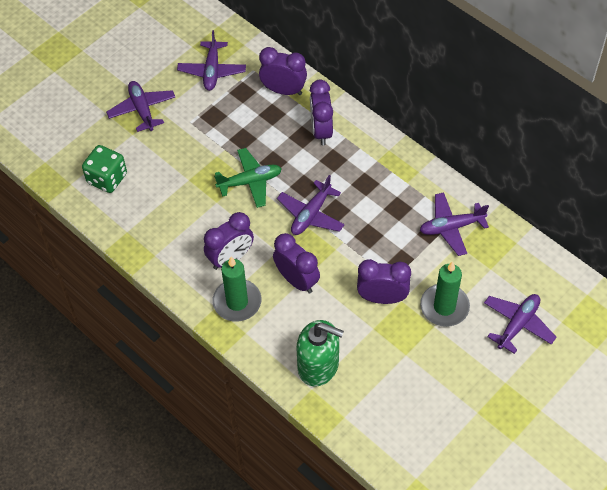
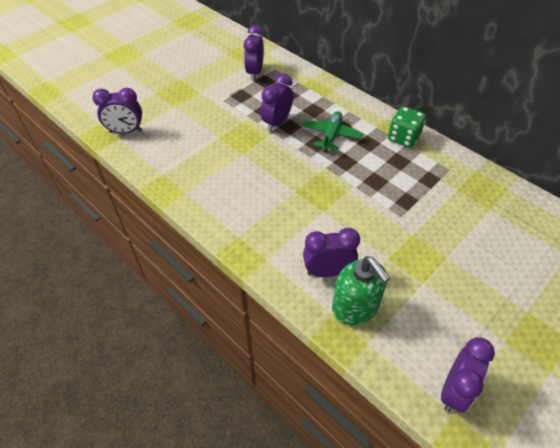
green candle: [212,257,261,322] [420,261,470,327] = 2 -> none = 0
purple plane: [106,81,175,132] [177,30,246,91] [277,175,345,235] [420,192,489,256] [484,294,557,354] = 5 -> none = 0

